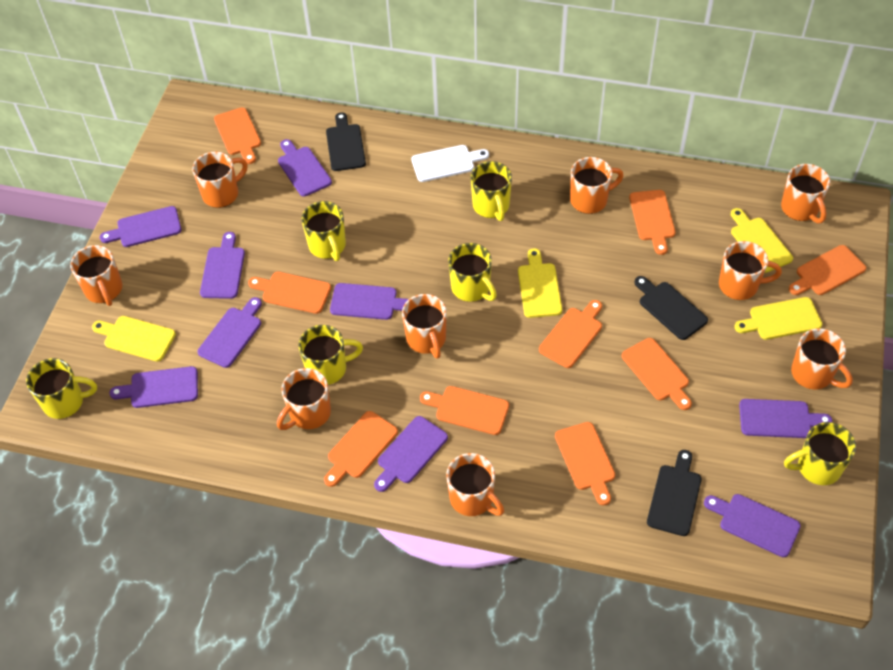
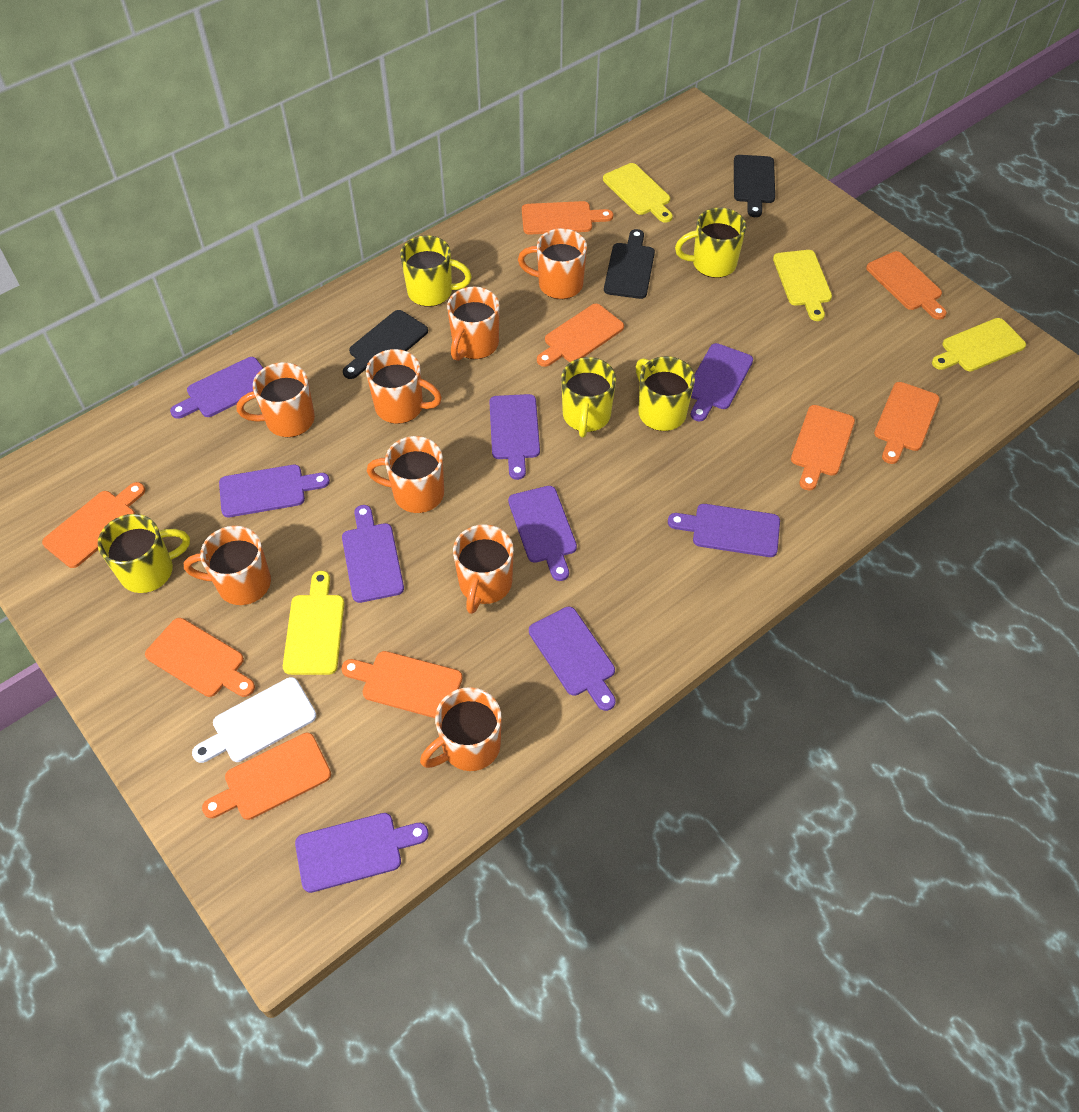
orange mug: [70,245,122,306] [192,152,248,208] [277,368,331,430] [402,294,447,359] [446,453,504,516] [570,157,624,214] [719,241,782,300] [781,164,830,224] [791,328,853,389] = 9 -> [184,526,271,605] [237,362,315,437] [366,349,442,424] [367,436,444,513] [420,687,501,771] [447,287,499,361] [453,524,514,614] [518,228,587,299] = 8
yellow mug: [26,358,97,419] [298,325,363,385] [301,201,346,261] [448,243,497,302] [471,161,512,221] [784,422,856,485] = 6 -> [98,514,190,593] [400,235,472,307] [561,357,616,437] [636,356,695,431] [675,208,746,278] = 5

